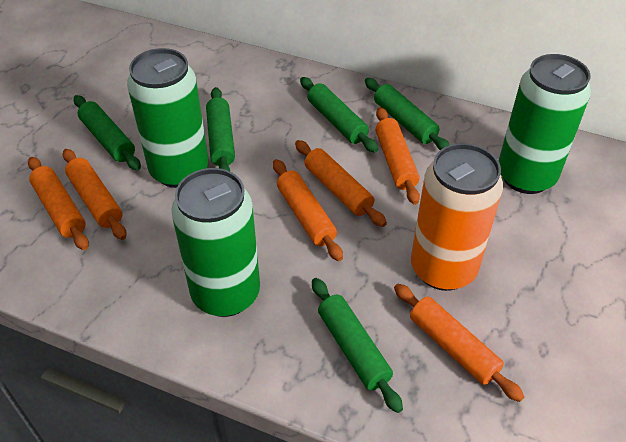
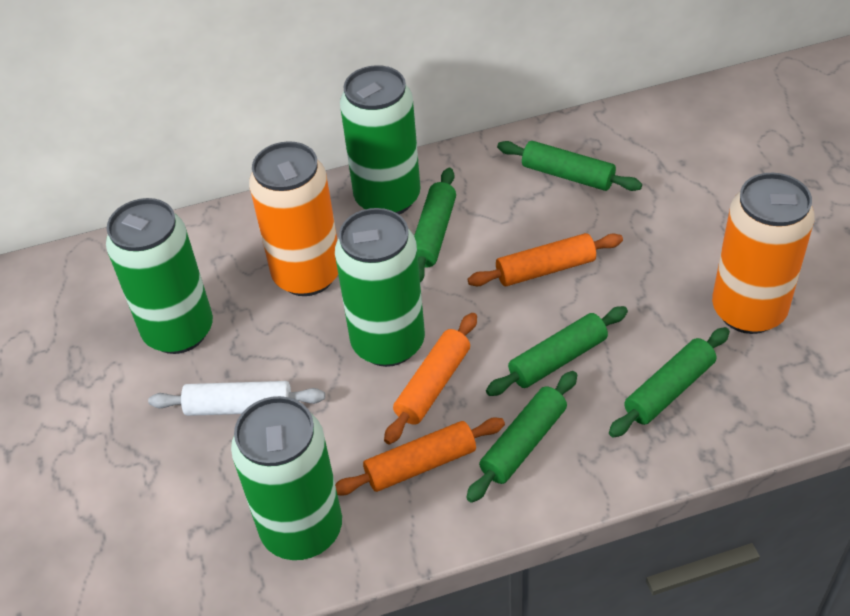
green can: [127,48,208,188] [172,168,260,317] [498,54,591,194] = 3 -> [106,198,213,354] [231,396,342,560] [335,208,425,367] [340,65,421,215] = 4
orange can: [411,143,503,291] = 1 -> [249,141,338,296] [712,173,815,334] = 2
orange rolling pin: [28,157,89,250] [63,149,127,240] [273,159,343,261] [295,140,387,227] [375,107,420,205] [394,284,524,402] = 6 -> [335,417,505,496] [384,313,477,444] [468,233,623,286] = 3
white rolling pin: none = 0 -> [148,381,325,416] = 1

